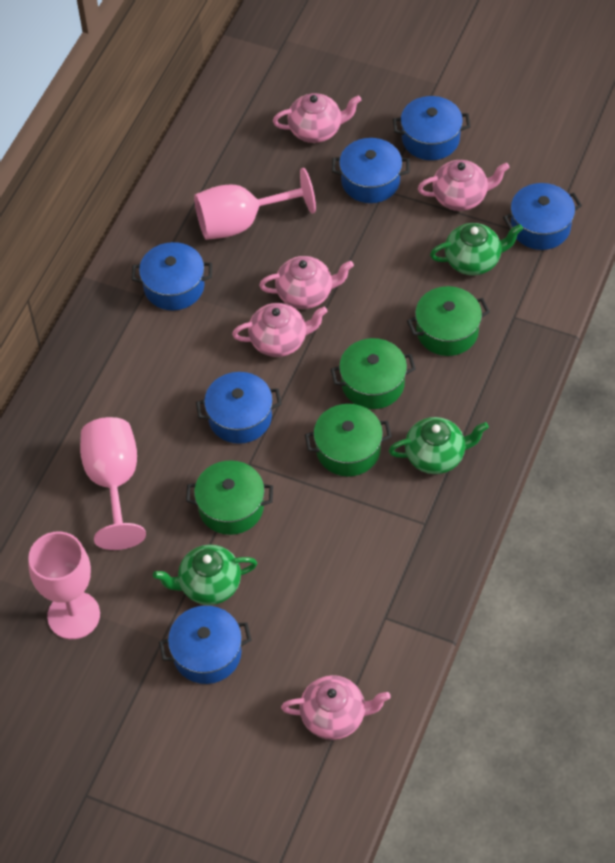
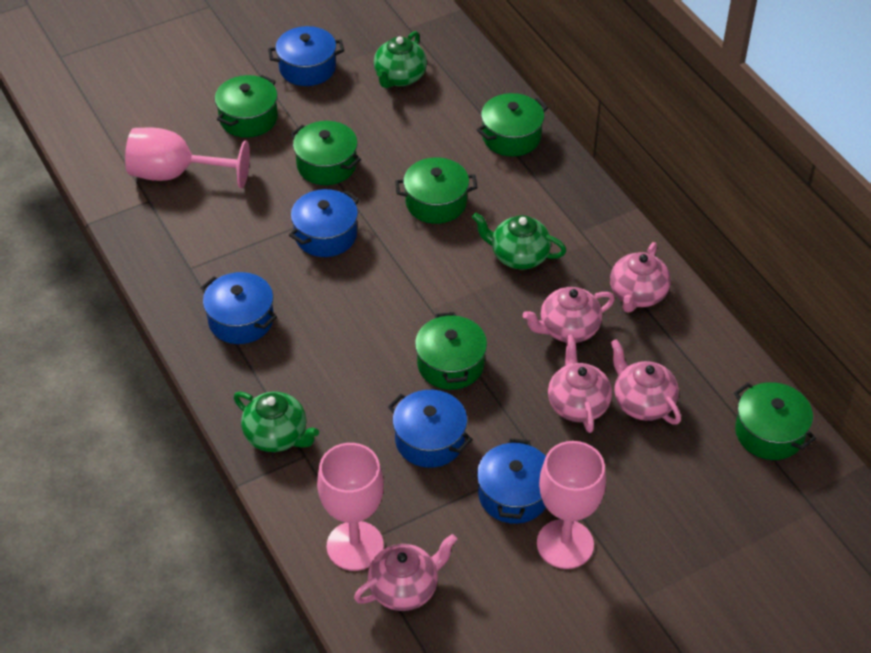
blue pot: [132,242,212,310] [159,606,252,684] [196,372,282,444] [332,138,410,203] [393,96,471,160] [503,183,582,250] = 6 -> [201,272,277,344] [268,26,344,86] [289,189,360,257] [388,390,473,468] [477,438,546,524] = 5
green pot: [186,460,273,535] [305,404,392,476] [331,338,416,409] [407,286,490,356] = 4 -> [215,75,278,137] [290,121,361,185] [395,157,478,224] [415,312,487,390] [477,93,548,156] [734,382,816,460] = 6

